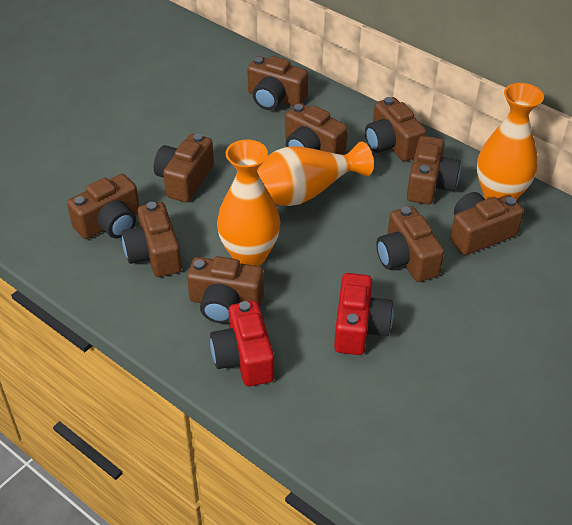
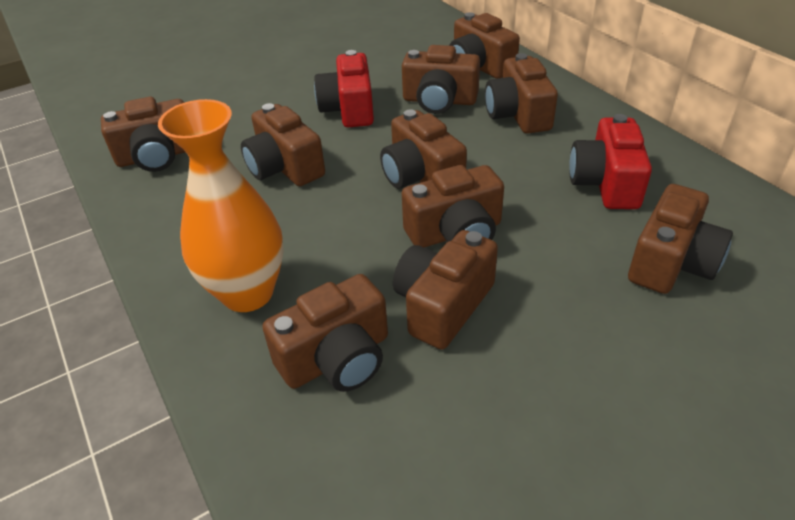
orange vase: [217,139,280,266] [257,142,374,206] [477,83,544,200] = 3 -> [158,99,284,312] = 1

